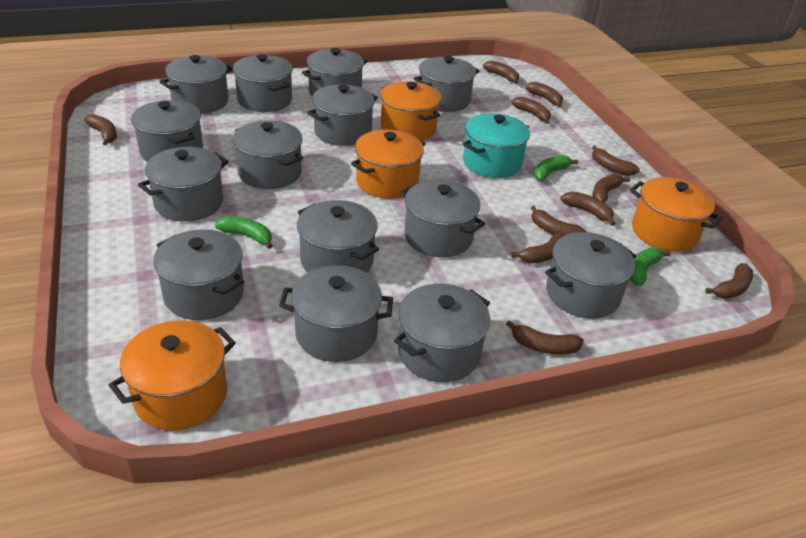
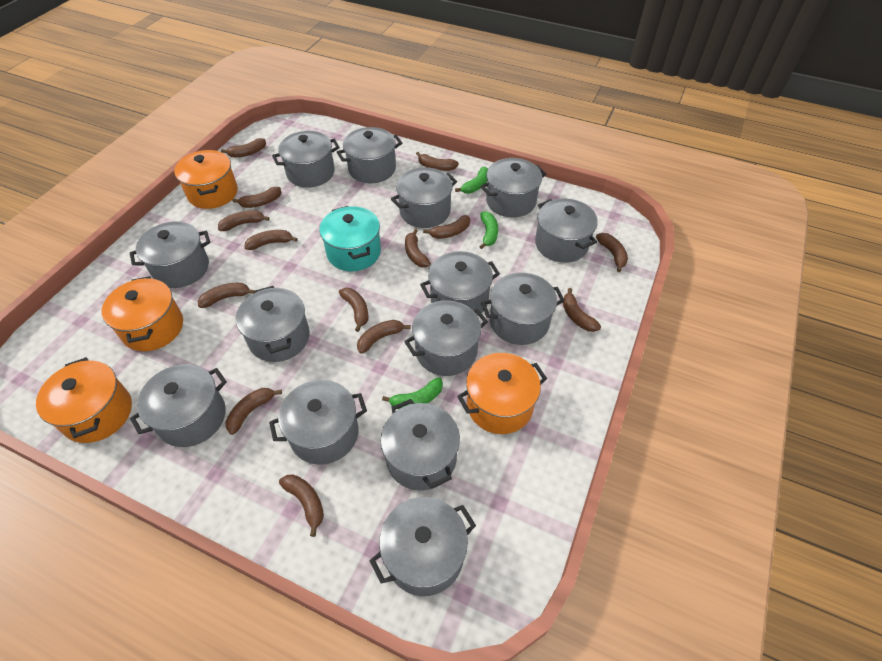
brown banana: [84,114,117,145] [483,61,519,84] [506,320,584,355] [511,97,551,124] [511,233,565,263] [525,82,563,107] [531,206,586,235] [560,191,616,226] [592,146,640,176] [592,174,630,203] [705,263,753,299] = 11 -> [198,283,255,308] [218,210,270,231] [221,138,266,157] [225,388,282,435] [232,187,281,208] [245,230,298,250] [279,474,324,537] [339,288,369,332] [357,320,411,354] [405,229,431,267] [416,152,459,171] [423,215,470,239] [563,288,601,332] [596,233,628,272] = 14

